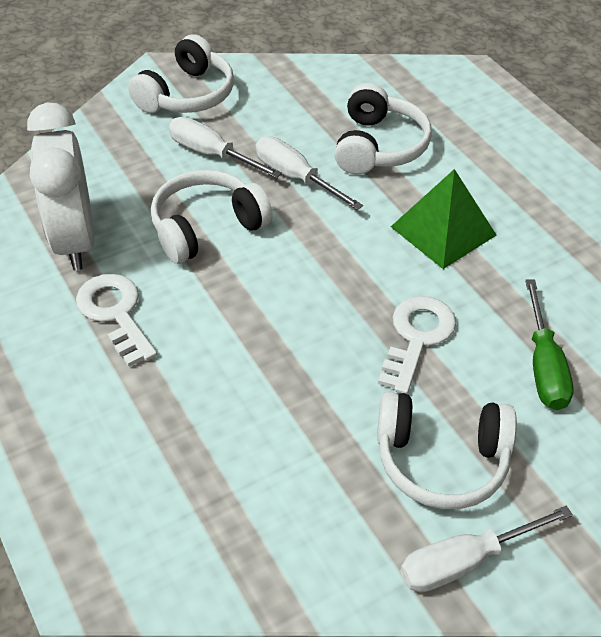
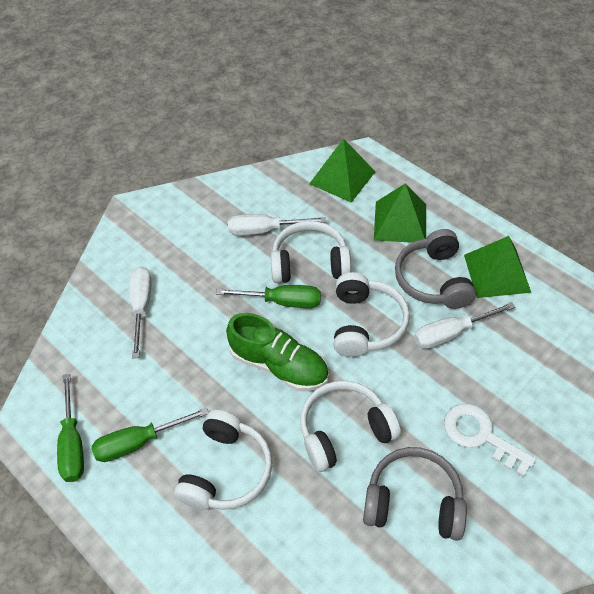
green pyramid: [391,169,496,269] = 1 -> [309,138,376,203] [374,183,426,243] [464,236,531,298] = 3
green screwdriver: [525,280,574,410] = 1 -> [57,374,84,482] [92,407,209,462] [216,285,321,308] = 3
green shoe: none = 0 -> [226,313,329,391] = 1
grey headphones: none = 0 -> [363,447,467,541] [395,229,476,309] = 2
white clock: [27,103,94,270] = 1 -> none = 0
white key: [76,274,157,367] [378,296,456,394] = 2 -> [444,403,536,477] = 1

